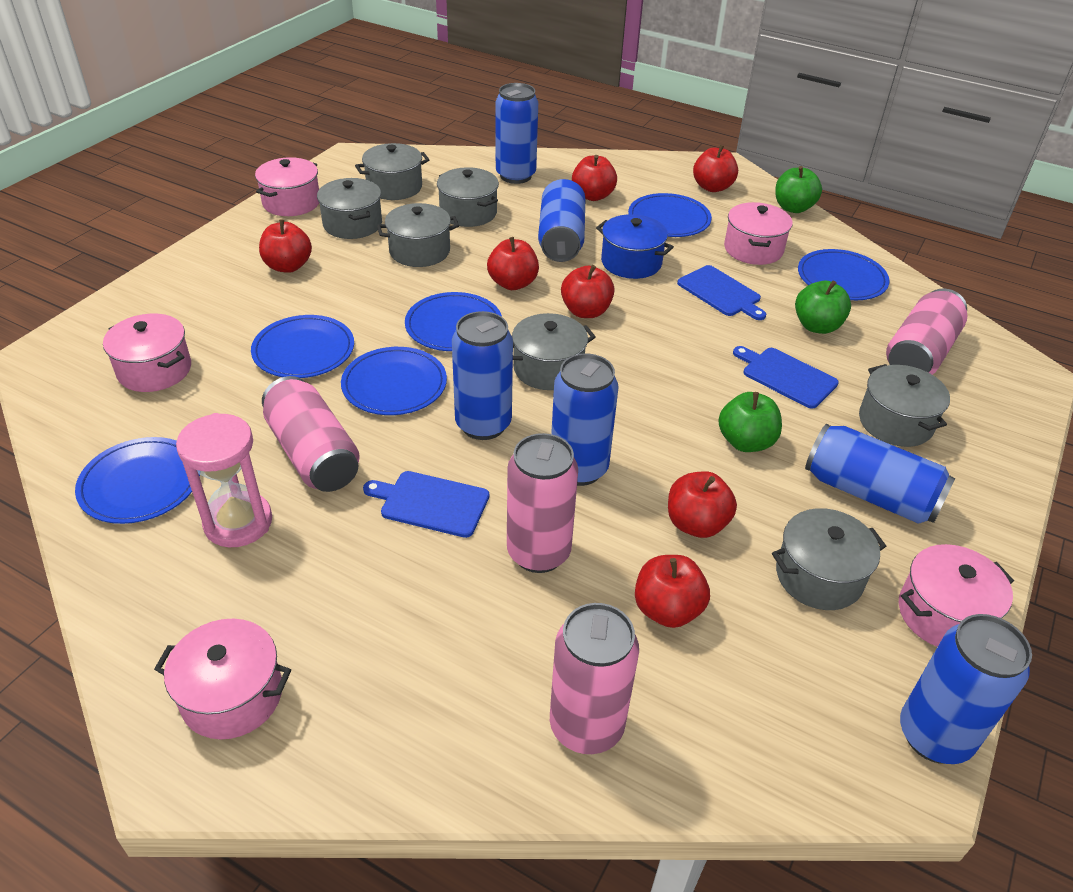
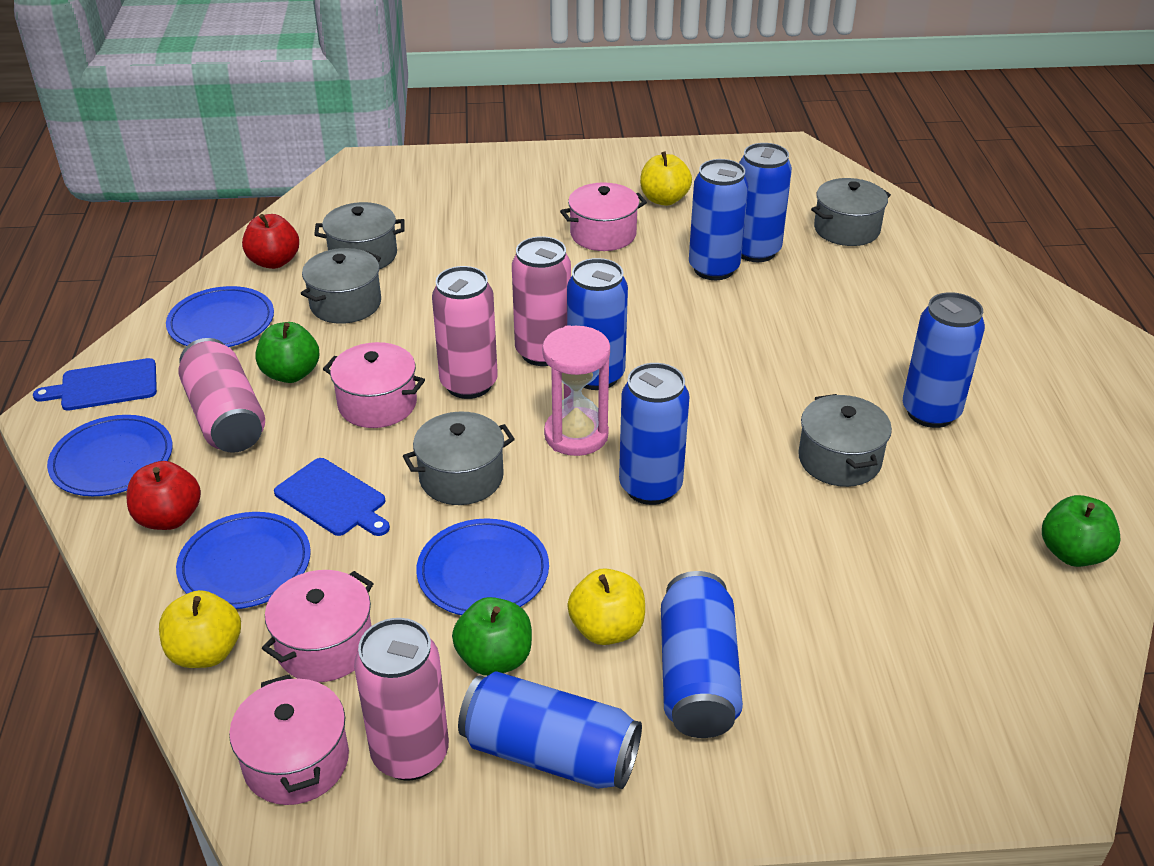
blue can: [452,311,513,440] [496,83,538,184] [538,179,586,262] [551,354,619,486] [805,424,955,524] [900,614,1032,764] = 6 -> [458,671,642,789] [567,258,628,390] [619,363,690,505] [661,571,743,738] [689,159,748,280] [739,143,792,262] [903,292,985,428] = 7
blue cutting board: [363,471,489,538] [677,265,766,320] [733,346,839,409] = 3 -> [33,358,157,411] [274,458,390,536] = 2
blue plate: [75,437,200,524] [251,315,354,378] [341,347,447,415] [405,292,502,351] [628,193,712,237] [798,249,890,300] = 6 -> [47,415,173,496] [166,286,274,347] [176,512,311,609] [416,518,549,615] = 4
blue pot: [596,214,674,279] = 1 -> none = 0
grey pot: [317,178,382,239] [355,143,430,200] [377,203,459,267] [437,167,499,227] [512,313,596,390] [772,508,886,610] [859,364,950,447] = 7 -> [301,248,381,324] [314,202,405,269] [403,412,515,505] [798,394,892,487] [811,178,891,246] = 5
pink pot: [103,314,191,392] [154,619,291,739] [255,157,319,216] [724,202,793,265] [899,544,1014,647] = 5 -> [229,674,349,805] [262,570,374,682] [323,342,425,428] [560,182,647,251] = 4
red apple: [259,220,312,273] [487,237,539,290] [561,265,615,318] [572,155,617,201] [635,555,710,628] [668,471,737,538] [693,145,738,192] = 7 -> [127,461,201,530] [242,214,299,269] = 2
yellow apple: none = 0 -> [159,590,241,668] [567,568,645,645] [640,152,692,206] = 3

